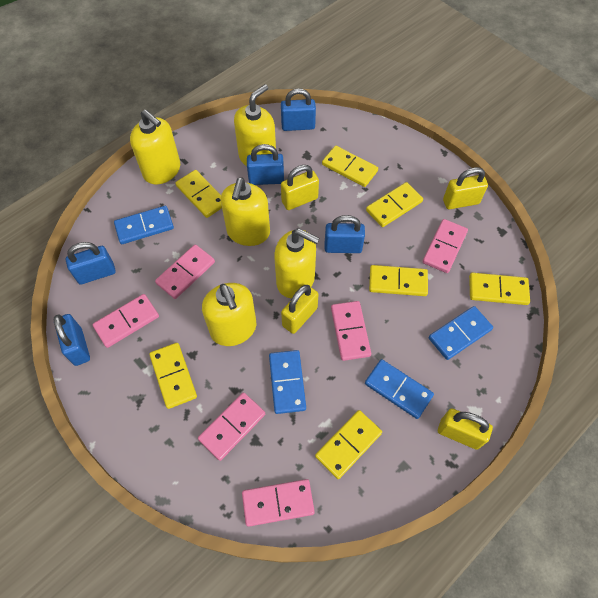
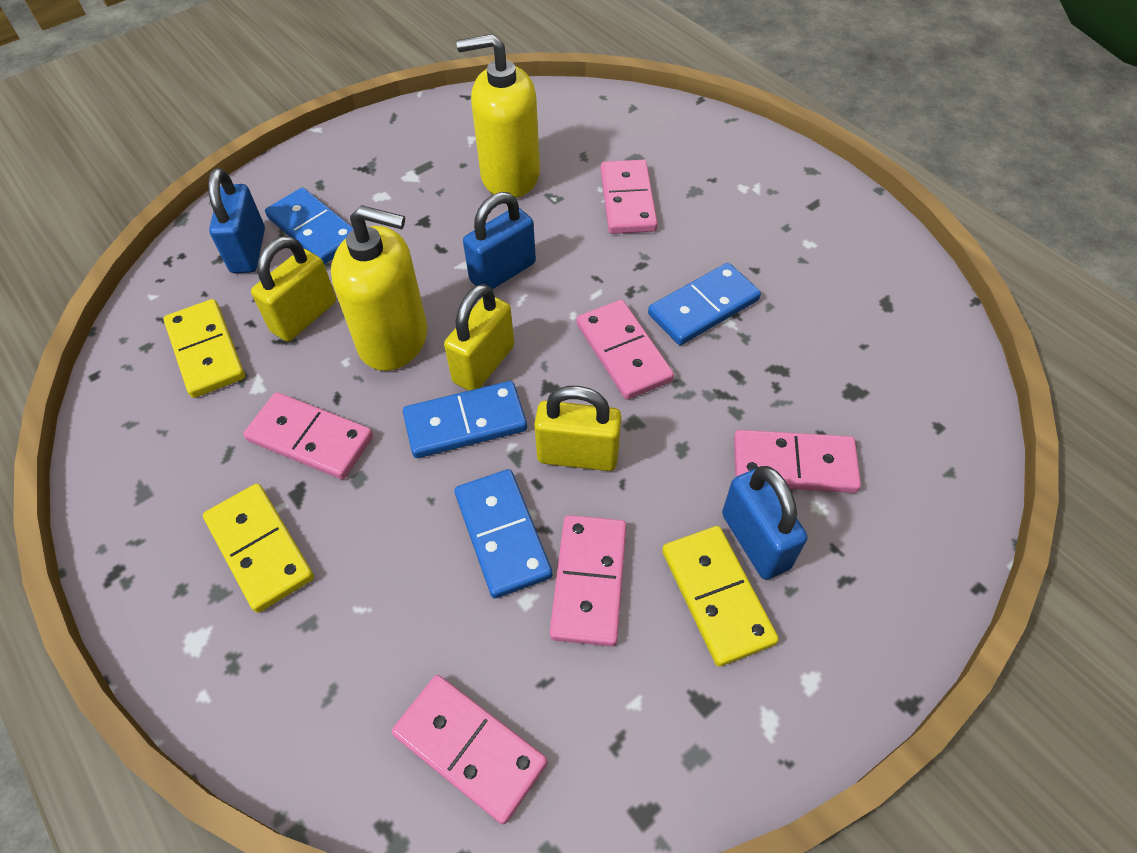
blue padlock: [54,314,90,366] [66,242,116,285] [247,144,284,185] [281,88,316,131] [325,215,365,253] = 5 -> [208,168,265,273] [463,192,536,289] [722,466,808,580] = 3
yellow domino: [149,343,197,409] [175,170,222,218] [315,410,382,479] [322,146,378,187] [366,182,423,227] [369,265,428,296] [469,273,530,305] = 7 -> [164,299,245,398] [203,483,314,613] [662,526,779,667] = 3
yellow padlock: [281,165,319,210] [281,285,318,334] [438,408,493,450] [443,167,488,209] = 4 -> [251,236,336,341] [444,284,514,391] [534,386,621,471] = 3
yellow soap dispenser: [130,110,180,184] [202,283,256,346] [221,177,270,246] [234,84,276,166] [274,229,320,298] = 5 -> [331,205,427,371] [456,34,540,198] = 2

